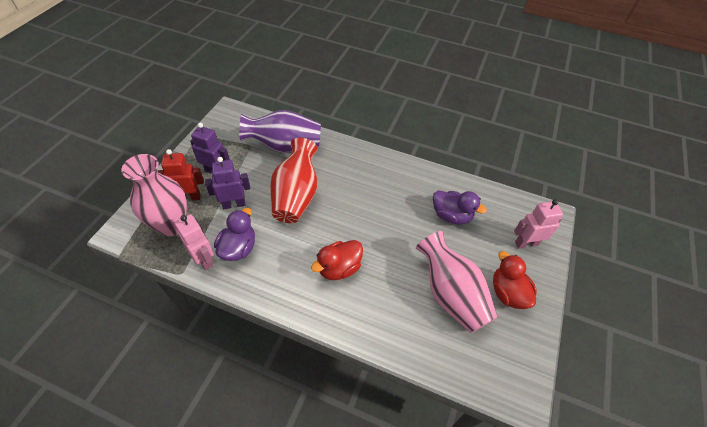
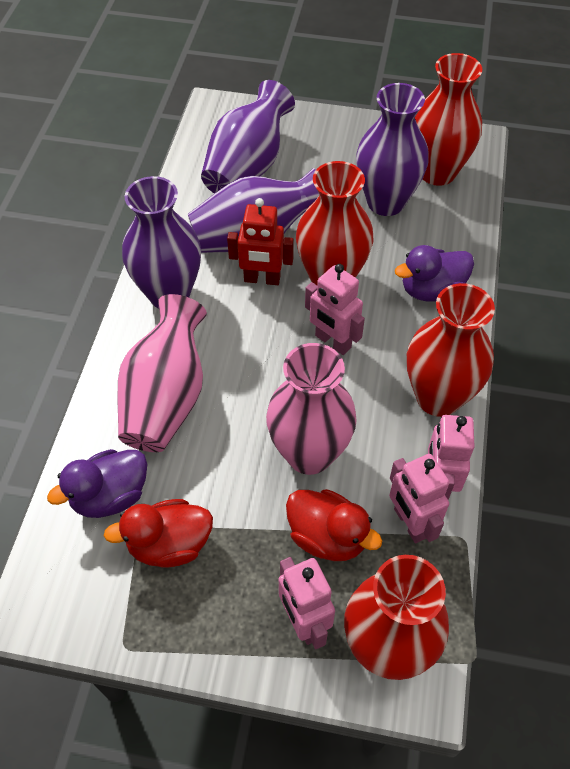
pink robot: [175,214,214,270] [514,199,563,248] = 2 -> [279,557,335,649] [305,264,365,355] [389,454,449,543] [428,415,475,500] = 4
purple robot: [190,123,230,174] [205,157,250,209] = 2 -> none = 0
purple vase: [239,110,321,153] = 1 -> [122,176,201,309] [188,168,319,253] [201,80,295,194] [356,83,429,216] = 4
red vase: [270,138,318,223] = 1 -> [296,161,373,285] [344,555,449,680] [407,283,495,417] [415,53,482,186] = 4

